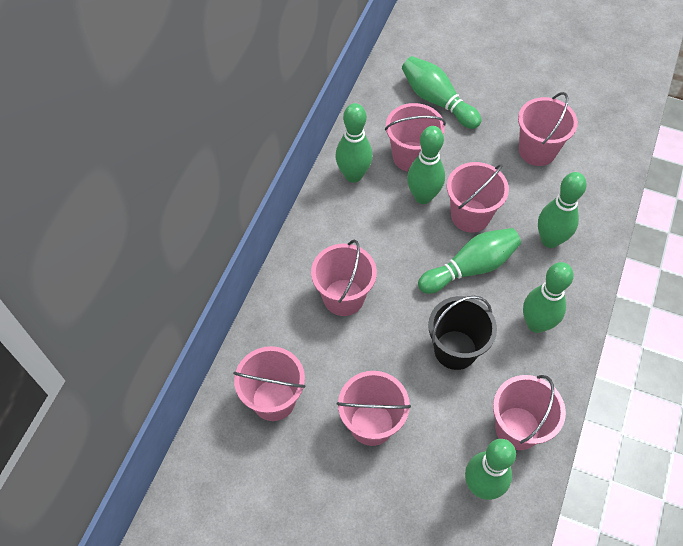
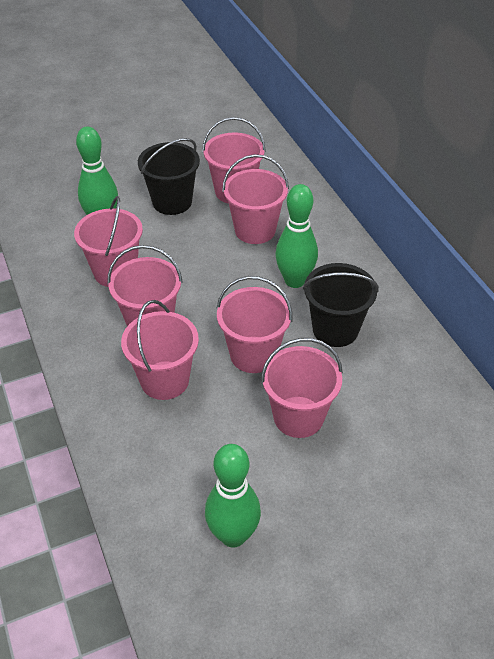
black bucket: [428,296,497,370] = 1 -> [138,138,200,215] [303,263,379,347] = 2
green bowling pin: [335,103,373,183] [402,56,482,129] [407,126,445,204] [418,228,521,294] [465,439,516,500] [523,262,574,333] [538,172,587,248] = 7 -> [76,126,118,215] [205,444,261,548] [275,184,318,288] = 3

